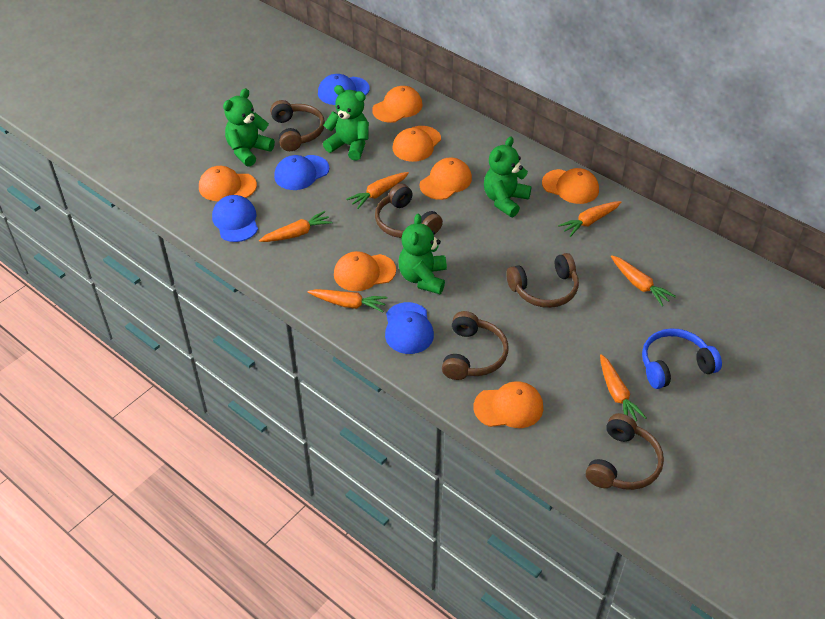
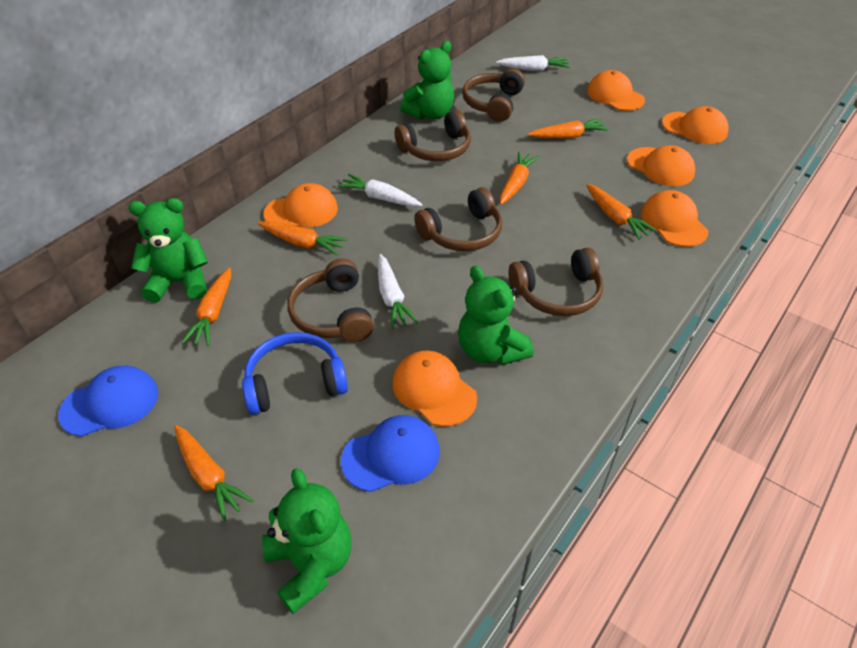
blue cap: [212,195,258,242] [274,155,329,190] [318,74,370,105] [385,302,434,354] = 4 -> [58,366,158,437] [341,415,440,492] = 2
orange cap: [199,166,257,201] [334,251,396,291] [372,86,423,123] [392,126,441,162] [420,157,472,200] [474,381,543,428] [542,168,599,204] = 7 -> [263,183,338,228] [392,351,477,427] [587,70,645,111] [627,145,695,186] [641,190,708,247] [662,106,729,144] = 6
white carrot: none = 0 -> [338,174,422,207] [378,254,418,329] [496,55,570,71] = 3

